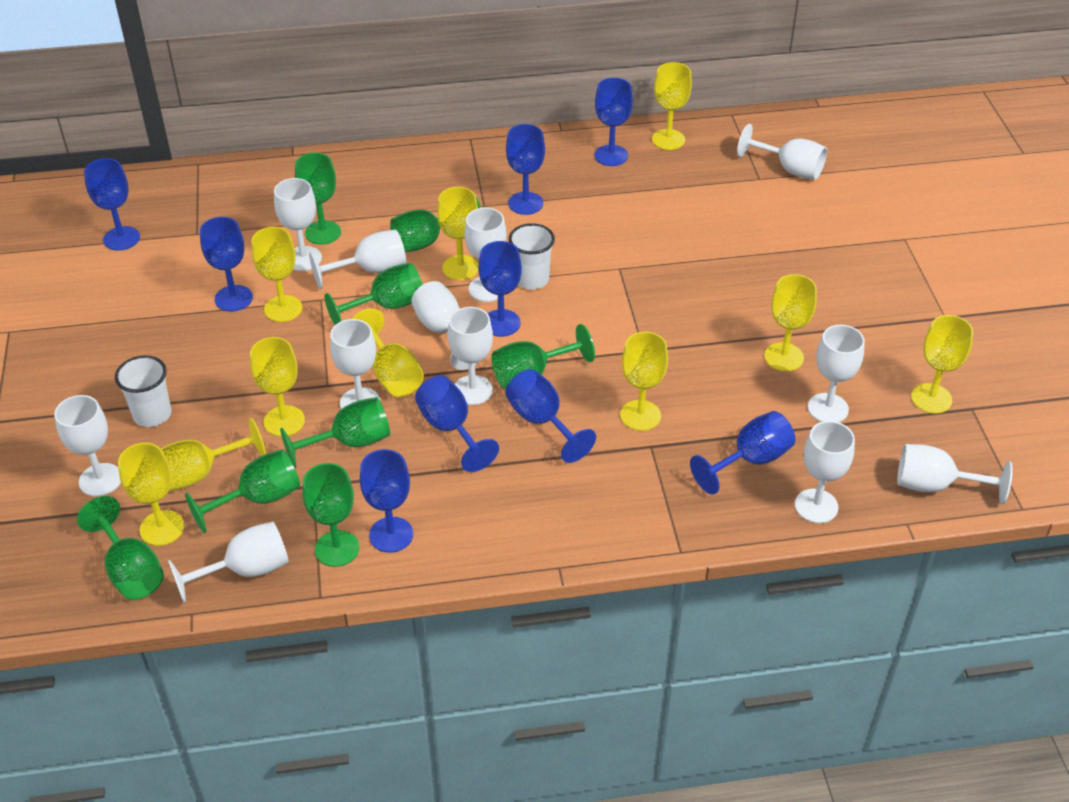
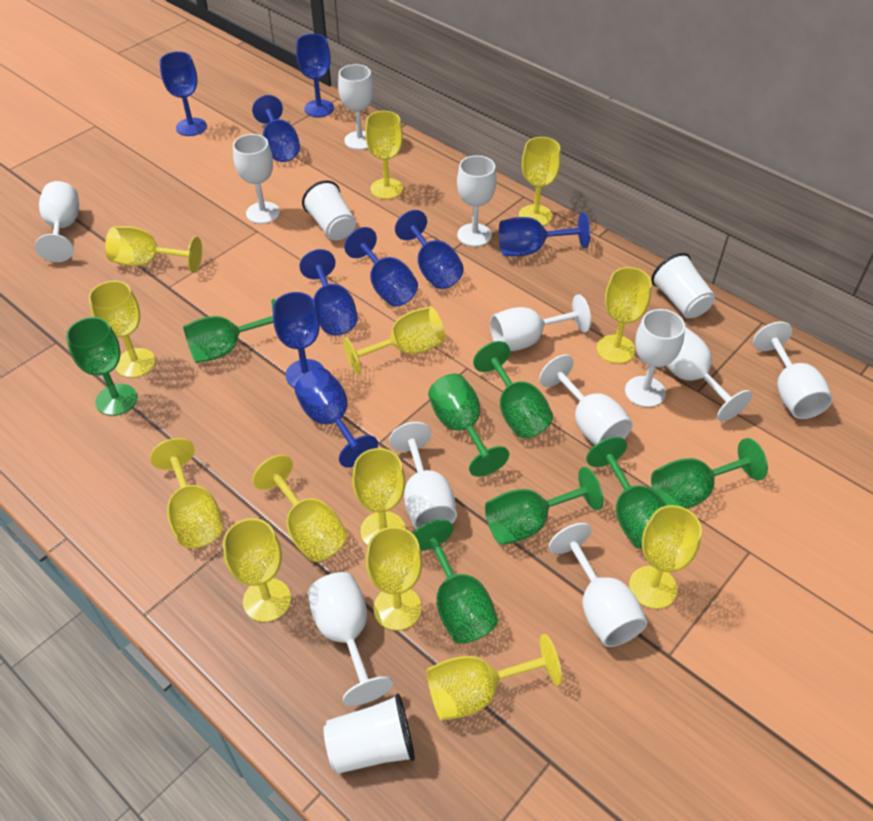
white cup: [115,355,172,427] [509,223,555,290] = 2 -> [302,180,356,241] [324,693,415,774] [651,253,715,318] = 3
yellow goblet: [118,443,184,546] [161,418,266,491] [250,337,305,437] [252,227,302,322] [352,308,424,397] [437,187,479,280] [620,332,668,431] [652,62,692,150] [764,274,817,371] [911,315,973,414] = 10 -> [89,281,156,378] [105,226,202,273] [150,438,223,548] [223,518,291,622] [253,455,347,562] [343,307,445,375] [352,448,406,546] [365,111,403,199] [366,526,423,631] [427,634,562,721] [519,137,561,226] [597,267,652,364] [629,505,702,609] = 13

